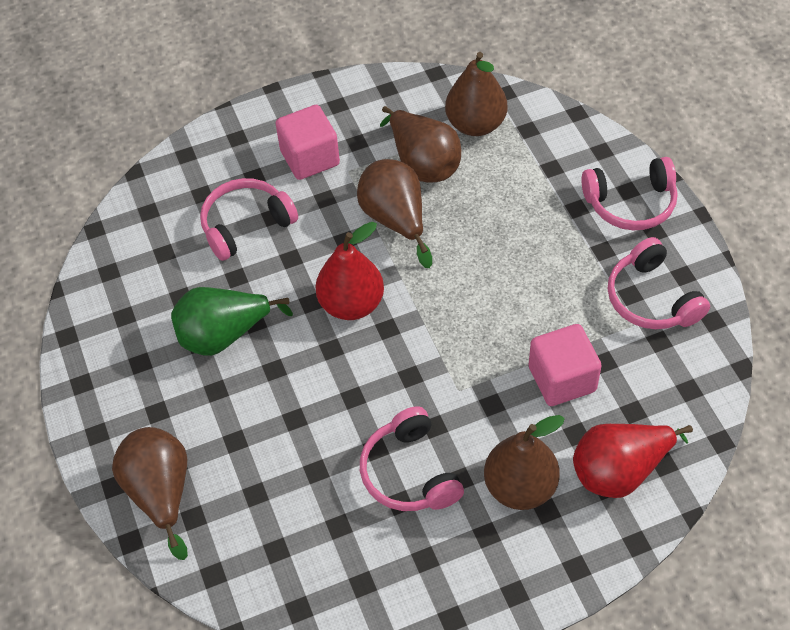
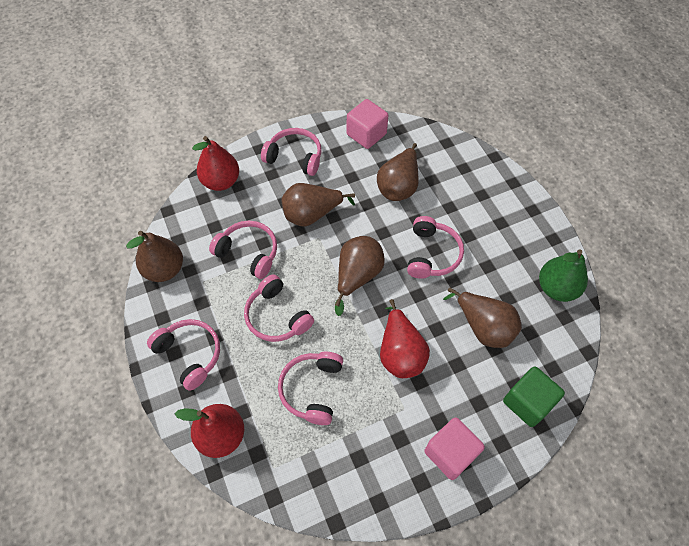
green cube: none = 0 -> [503,366,565,427] = 1
pink headphones: [200,178,298,261] [360,406,464,511] [581,157,677,230] [608,237,710,329] = 4 -> [147,319,220,391] [209,221,277,279] [244,274,314,342] [261,128,321,176] [278,352,343,425] [407,216,464,279] = 6
red pear: [315,222,384,320] [573,424,693,498] = 2 -> [175,404,244,458] [192,136,239,191] [380,299,430,378] = 3

